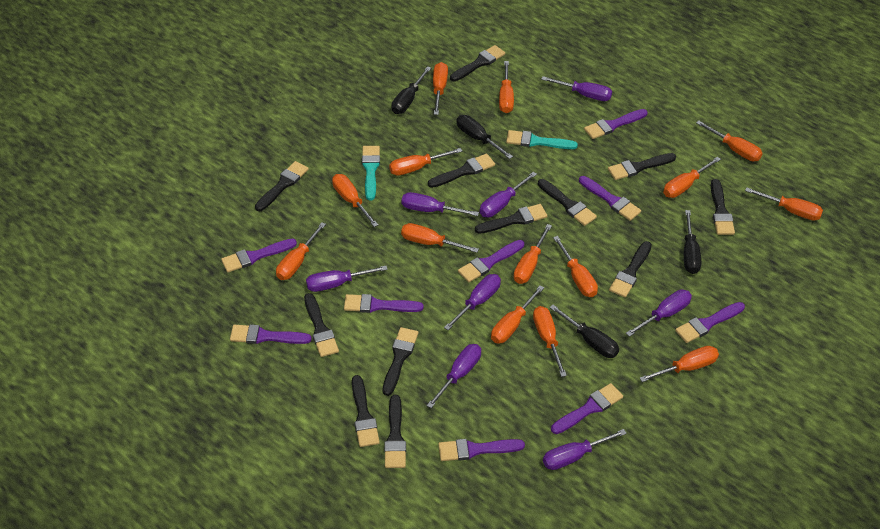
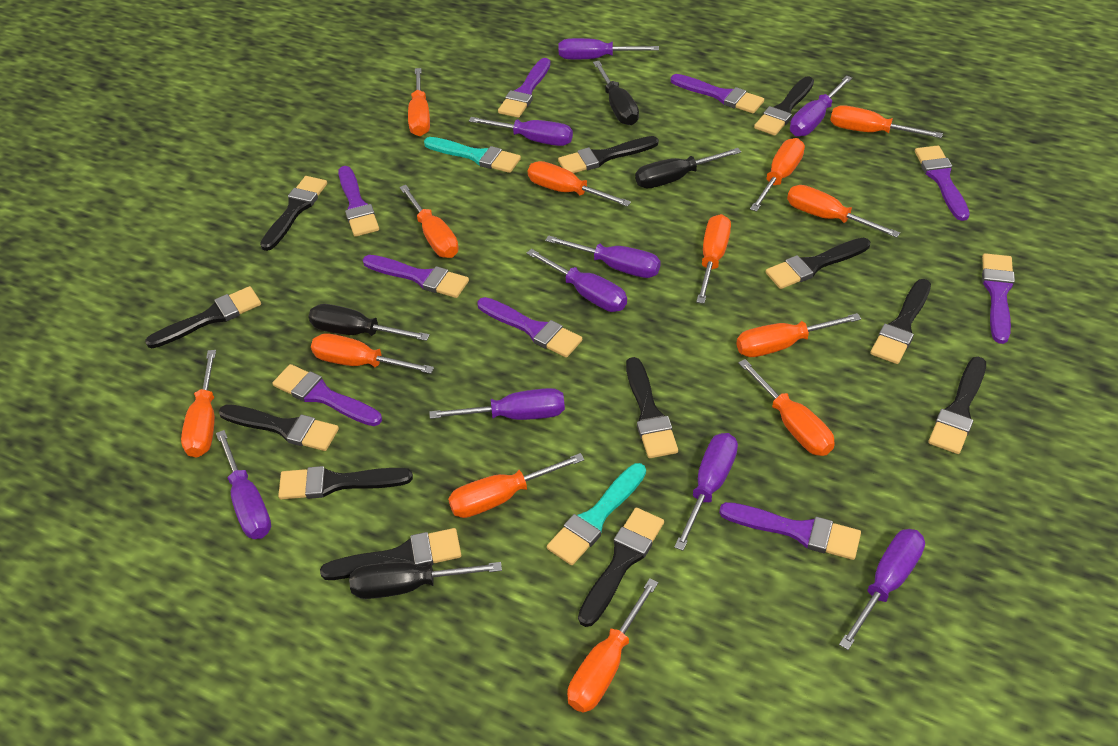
orange screwdriver: [276,222,326,280] [332,174,378,227] [389,148,462,176] [401,223,479,253] [433,62,448,115] [491,285,544,344] [499,61,514,113] [514,224,552,284] [533,306,567,377] [553,236,598,297] [640,346,719,382] [663,157,721,198] [696,120,763,161] [745,187,823,221] = 14 -> [181,350,216,458] [311,333,434,374] [399,185,459,258] [408,68,430,136] [448,453,584,518] [528,161,631,207] [567,578,658,713] [696,214,731,304] [736,313,861,357] [738,359,835,456] [750,138,805,212] [787,185,900,238] [830,105,943,138] = 13
purple screwdriver: [306,266,388,292] [402,192,479,216] [427,344,481,408] [444,274,501,330] [480,172,537,217] [541,76,612,101] [543,429,627,470] [626,289,692,337] = 8 -> [216,430,271,539] [429,388,565,420] [469,117,573,146] [526,249,627,312] [545,235,661,278] [558,38,659,60] [674,433,738,551] [790,75,852,137] [839,529,925,650] = 9

